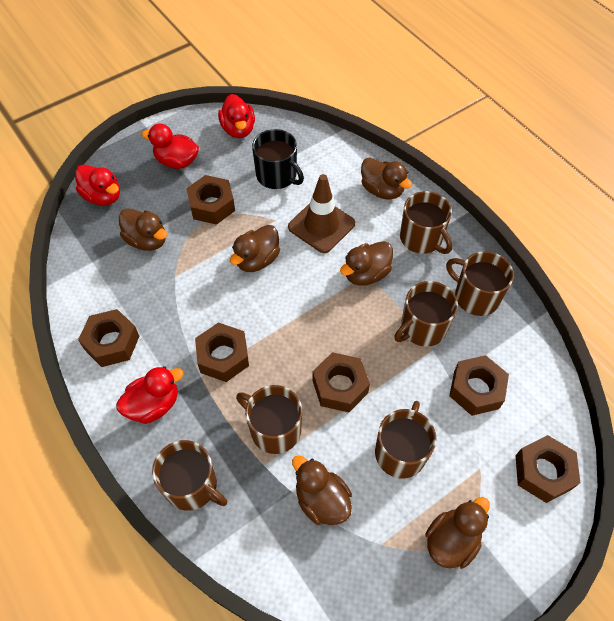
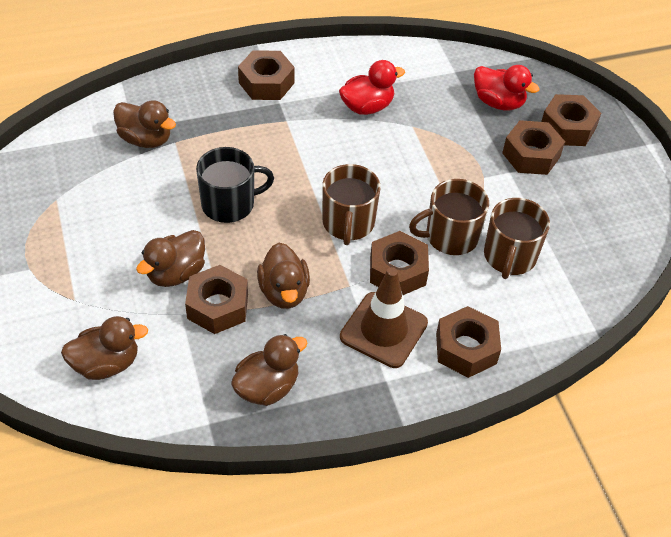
brown duck: [119,208,167,251] [230,225,280,272] [292,455,352,525] [340,241,393,286] [361,158,412,200] [425,497,490,569] = 6 -> [61,316,148,380] [113,100,176,148] [136,230,205,287] [231,334,307,406] [257,243,310,309] = 5
brown mug: [152,440,227,511] [236,385,302,454] [375,401,436,479] [394,281,458,347] [400,191,452,254] [446,251,514,316] = 6 -> [322,164,381,245] [409,179,489,255] [484,198,550,279] = 3
red duck: [75,165,120,206] [116,366,184,424] [142,124,199,169] [218,94,255,138] = 4 -> [339,60,405,115] [474,65,540,110] = 2

